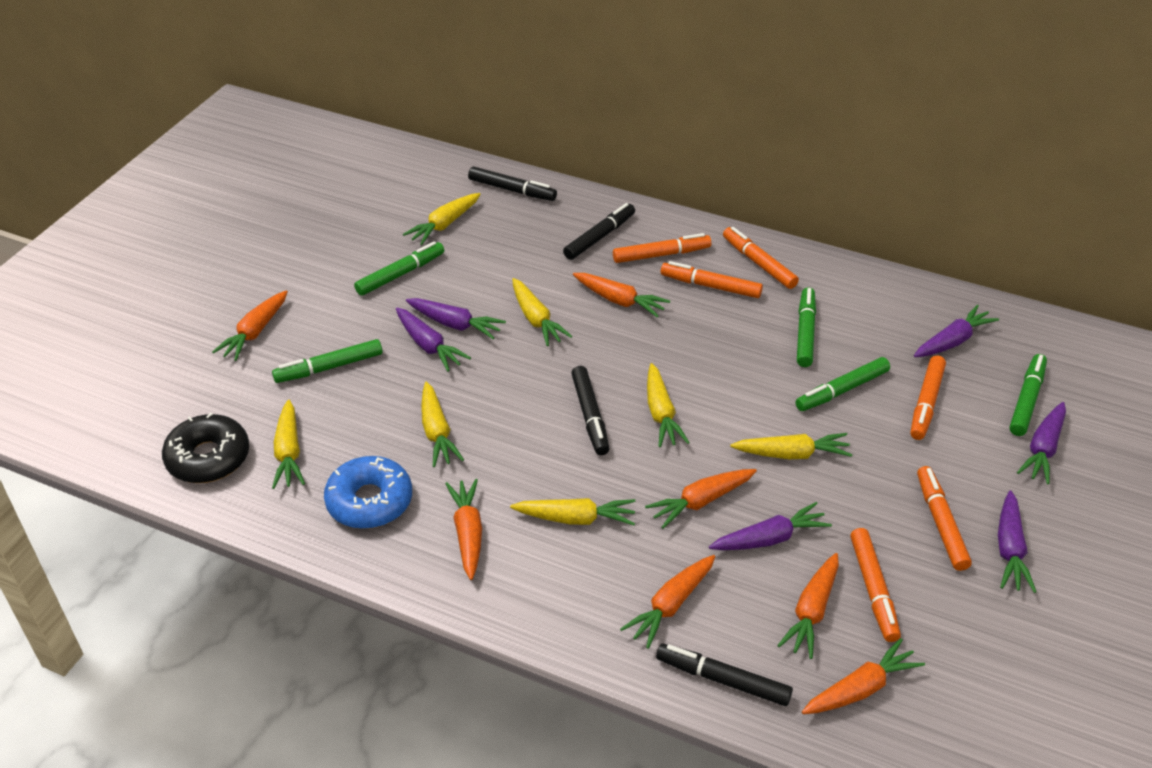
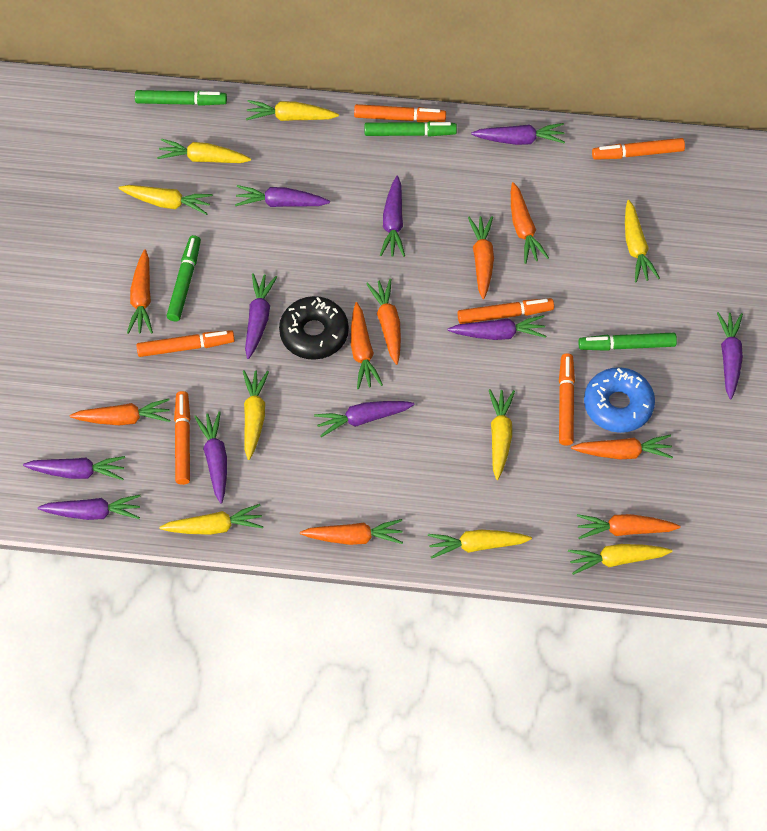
black marker: [468,167,557,201] [563,203,635,260] [571,366,610,455] [656,643,793,706] = 4 -> none = 0
green marker: [272,339,383,383] [354,241,444,296] [795,357,890,411] [797,287,816,367] [1009,354,1047,436] = 5 -> [135,90,227,106] [167,235,201,321] [365,121,457,136] [578,333,677,351] = 4
orange carrot: [212,290,288,361] [445,479,482,580] [573,273,670,318] [620,555,715,649] [645,469,757,529] [777,553,839,659] [802,638,925,714] = 7 -> [70,399,170,425] [127,249,153,334] [300,519,403,545] [351,302,383,389] [366,279,401,365] [468,216,494,299] [511,182,549,264] [571,435,673,459] [577,514,681,539] = 9
purple carrot: [396,308,471,372] [406,298,506,339] [709,502,832,550] [914,305,999,357] [998,490,1036,593] [1017,402,1066,485] = 6 -> [23,456,125,480] [38,495,141,520] [194,411,227,504] [235,185,330,207] [245,273,277,359] [314,401,414,437] [380,176,405,257] [448,315,546,340] [471,123,565,145] [717,312,743,399] = 10
yellow carrot: [272,400,305,489] [403,193,481,245] [421,381,464,467] [510,498,635,525] [512,278,573,346] [647,363,690,447] [730,433,852,459] = 7 -> [118,185,213,215] [157,139,251,163] [159,504,263,535] [243,370,269,460] [246,100,339,121] [428,530,532,559] [489,389,515,480] [568,544,673,575] [625,200,660,282] = 9

